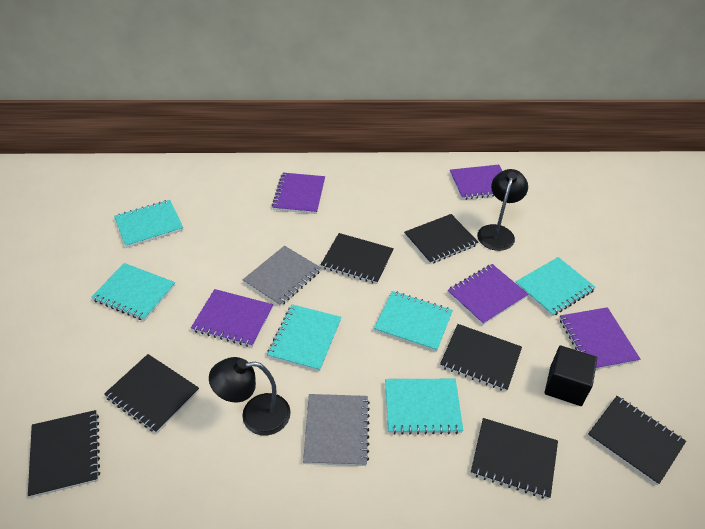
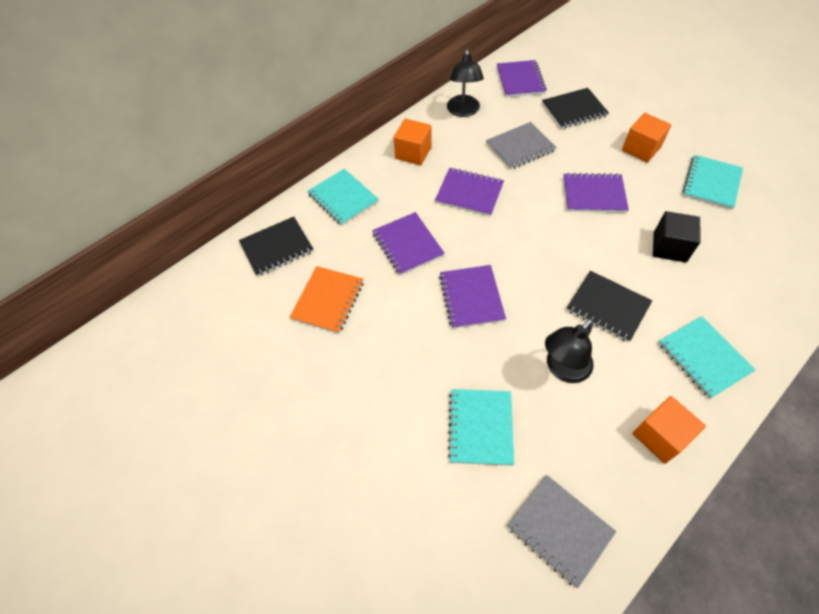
black notebook: [28,410,100,498] [104,354,199,433] [321,233,394,284] [404,214,478,264] [440,324,522,392] [471,418,558,499] [587,396,686,485] = 7 -> [239,217,314,277] [542,88,609,129] [566,271,652,342] = 3
orange cube: none = 0 -> [394,119,431,165] [622,113,671,163] [632,396,706,464] = 3
orange notebook: none = 0 -> [289,266,364,333] = 1
turquoise notebook: [91,263,175,321] [114,200,183,248] [267,304,342,372] [374,291,453,352] [385,379,463,435] [516,257,596,316] = 6 -> [308,169,379,225] [448,389,514,466] [658,316,755,399] [682,155,743,210] = 4

